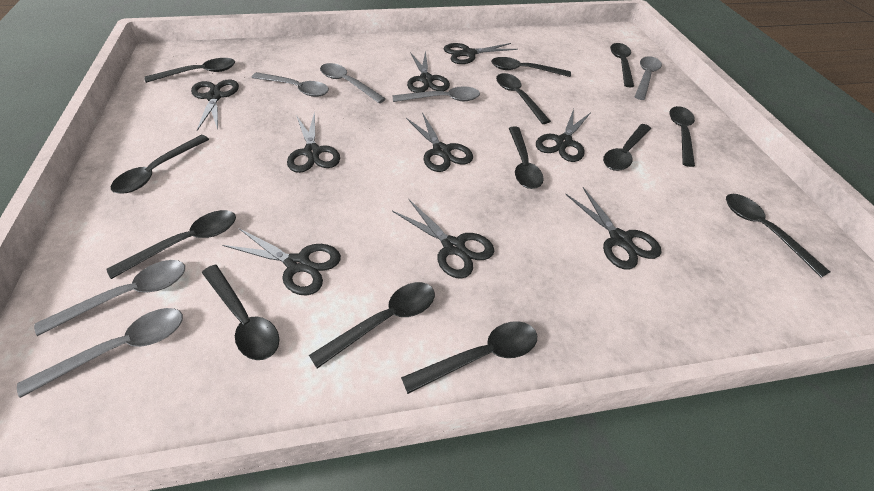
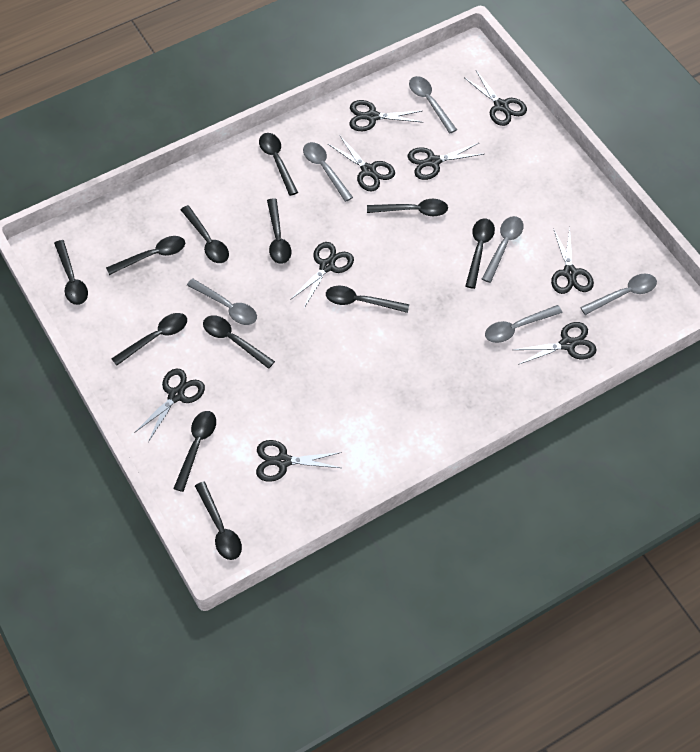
black spoon: [106,210,236,279] [111,135,209,193] [144,58,235,83] [202,265,279,360] [309,282,435,369] [401,321,537,394] [491,57,571,77] [496,73,551,124] [509,127,544,189] [603,124,651,171] [610,43,634,87] [669,106,695,167] [726,194,830,278] = 13 -> [54,240,88,305] [106,236,185,275] [111,313,187,366] [173,411,216,492] [181,205,229,263] [195,482,242,560] [203,315,275,369] [259,133,298,196] [267,198,291,264] [326,285,409,313] [367,199,448,216] [465,218,495,289] = 12

